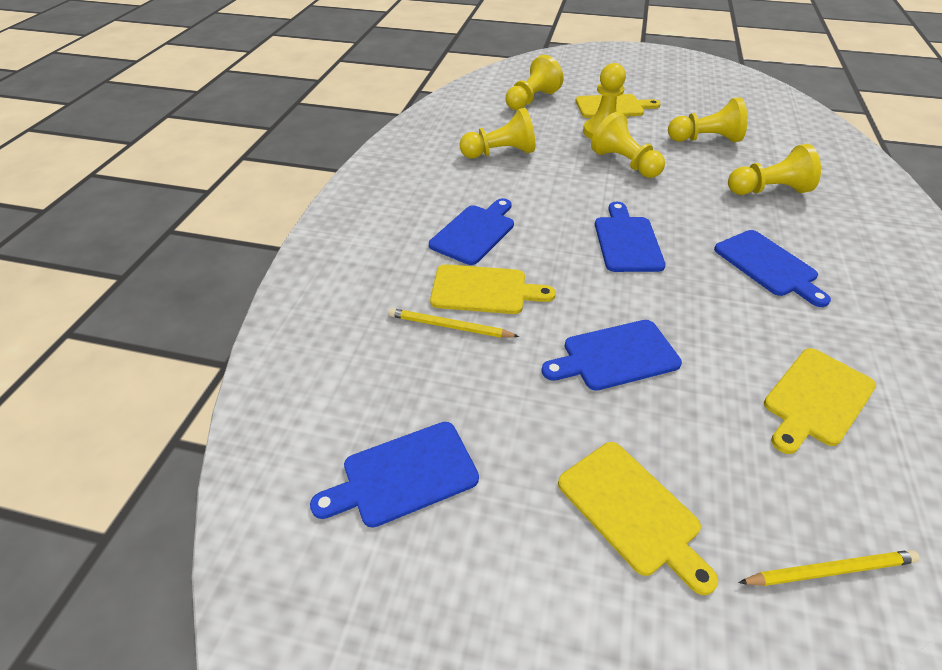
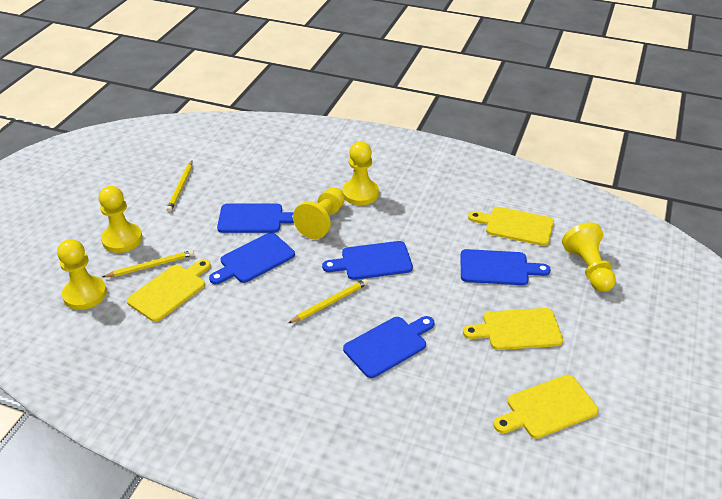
yellow pawn: [459,108,535,158] [506,55,563,110] [583,63,626,139] [591,112,665,178] [668,97,748,142] [728,144,821,195] = 6 -> [57,239,107,310] [98,186,142,253] [293,187,345,239] [342,141,379,205] [562,222,616,292] = 5
yellow pencil: [388,308,519,338] [738,550,920,586] = 2 -> [102,250,194,277] [167,161,193,212] [288,279,368,323] = 3

